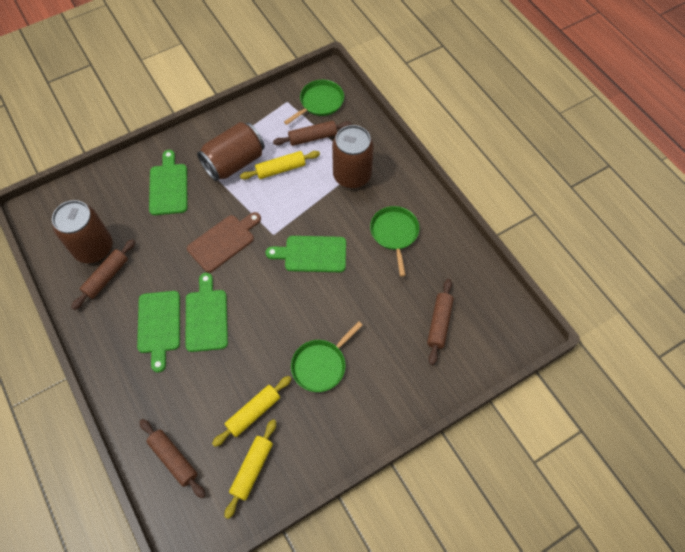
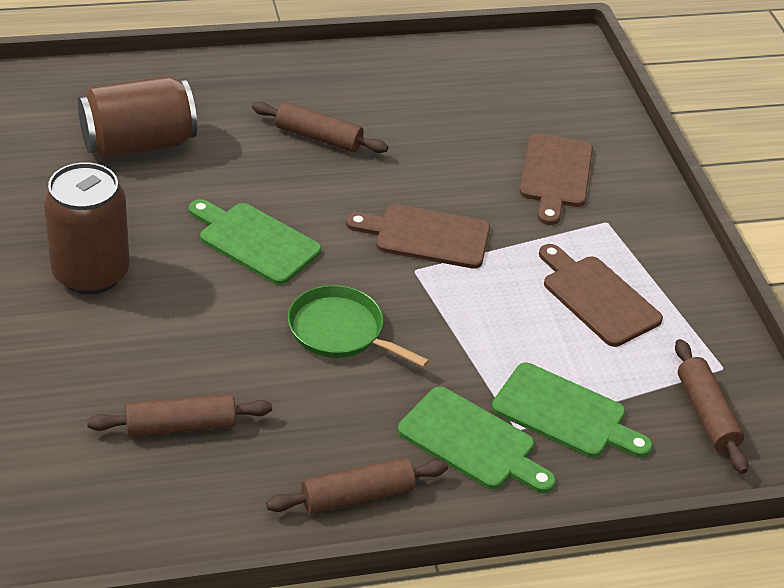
brown can: [52,200,112,263] [197,122,265,181] [332,125,374,188] = 3 -> [43,162,130,294] [78,76,197,159] = 2
brown cutting board: [187,212,261,273] = 1 -> [346,204,490,269] [519,133,593,225] [539,244,663,347] = 3
green cutting board: [137,291,180,372] [149,150,187,215] [186,273,228,352] [266,236,346,272] = 4 -> [189,199,321,285] [397,386,556,493] [492,363,653,458] = 3
green pan: [284,80,344,125] [291,321,363,392] [370,206,420,277] = 3 -> [288,285,429,367] = 1
yellow rolling pin: [212,376,292,447] [225,419,276,519] [240,151,320,180] = 3 -> none = 0

